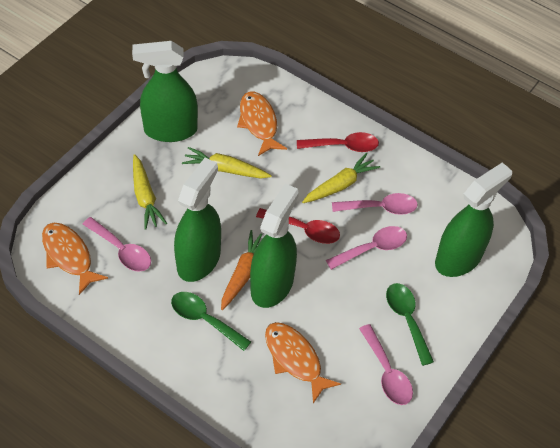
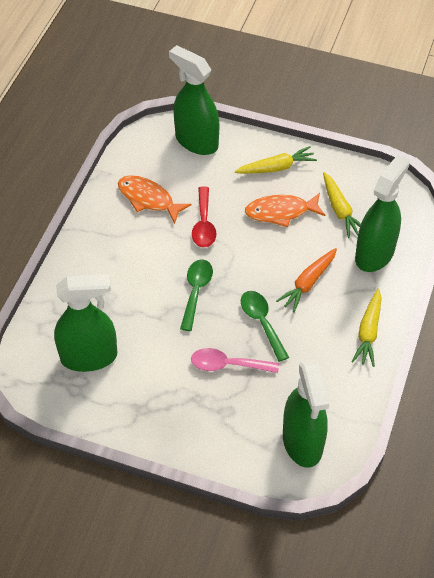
orange fish: [42,223,108,295] [237,92,287,156] [265,322,341,403] = 3 -> [118,175,192,224] [245,193,325,227] = 2
pink spoon: [83,217,151,272] [326,226,407,270] [332,193,418,215] [359,324,413,405] = 4 -> [191,348,279,373] = 1
red spoon: [256,208,340,244] [297,132,379,152] = 2 -> [192,186,216,248] = 1

